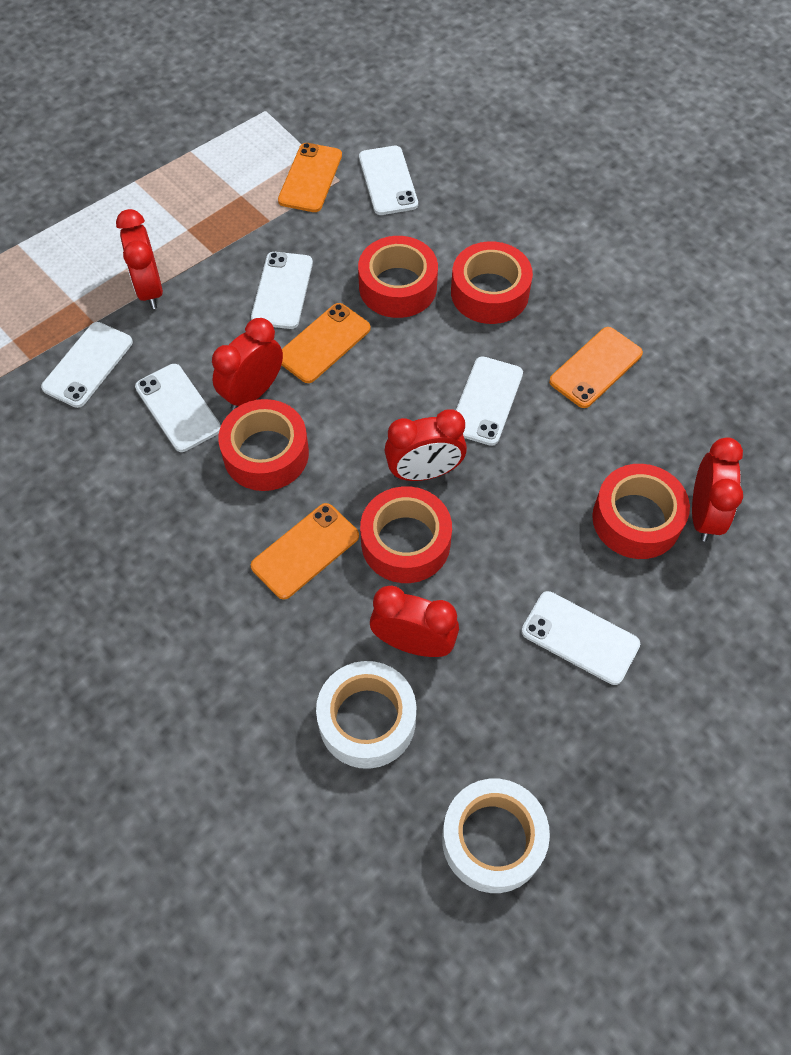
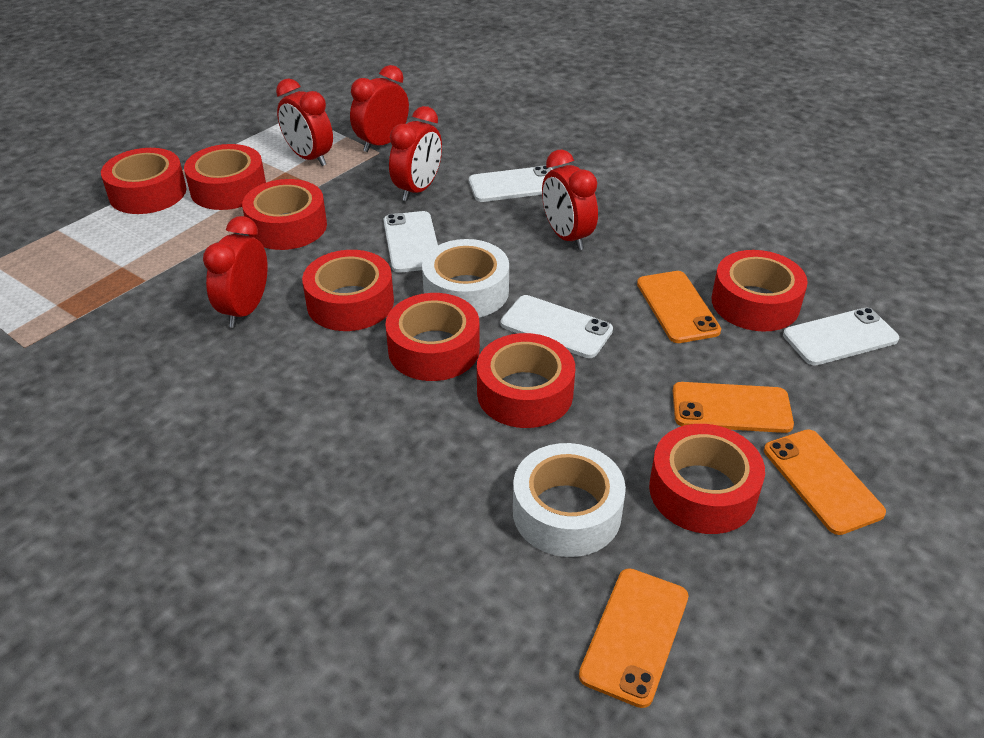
red tape: [218,399,309,491] [358,236,438,318] [360,486,452,583] [451,241,533,324] [592,464,690,559] = 5 -> [101,148,187,214] [184,144,266,210] [242,179,327,250] [302,250,394,331] [385,293,480,381] [477,333,575,428] [649,424,765,534] [712,250,808,331] = 8
white phone: [41,322,133,408] [135,364,221,452] [251,252,313,329] [359,146,418,215] [456,356,523,446] [521,591,640,685] = 6 -> [383,211,438,273] [469,165,553,202] [501,295,613,358] [783,307,899,366] = 4

